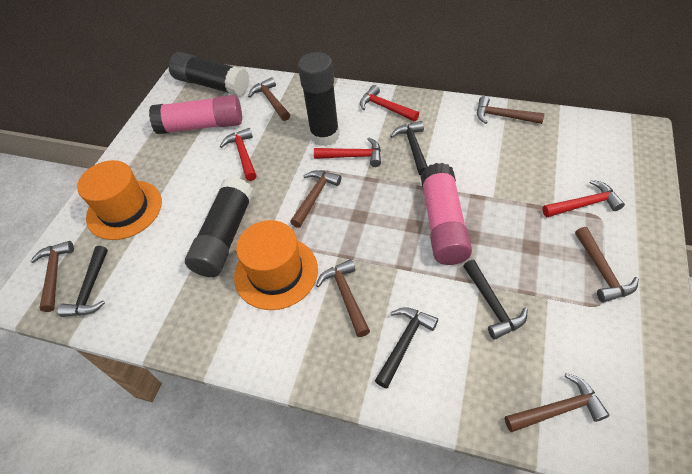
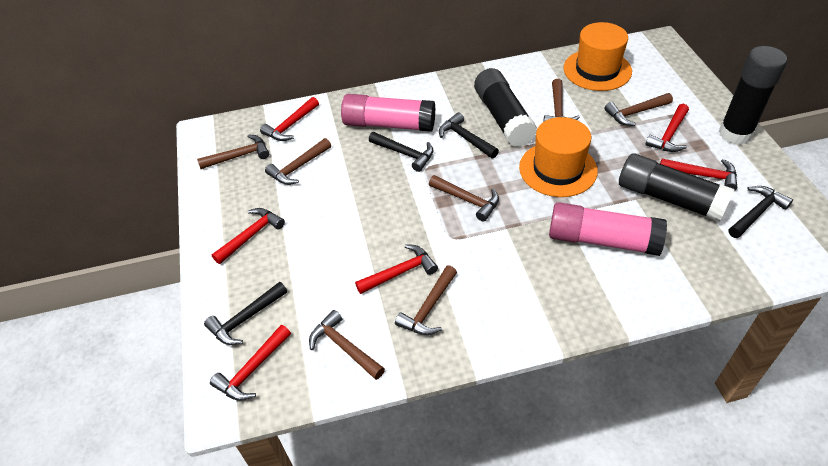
red hammer: [220,128,257,181] [314,138,381,167] [360,85,419,122] [542,180,625,217] = 4 -> [210,325,291,401] [212,208,285,264] [260,97,319,141] [355,244,438,294] [645,104,689,152] [660,159,737,191] = 6

